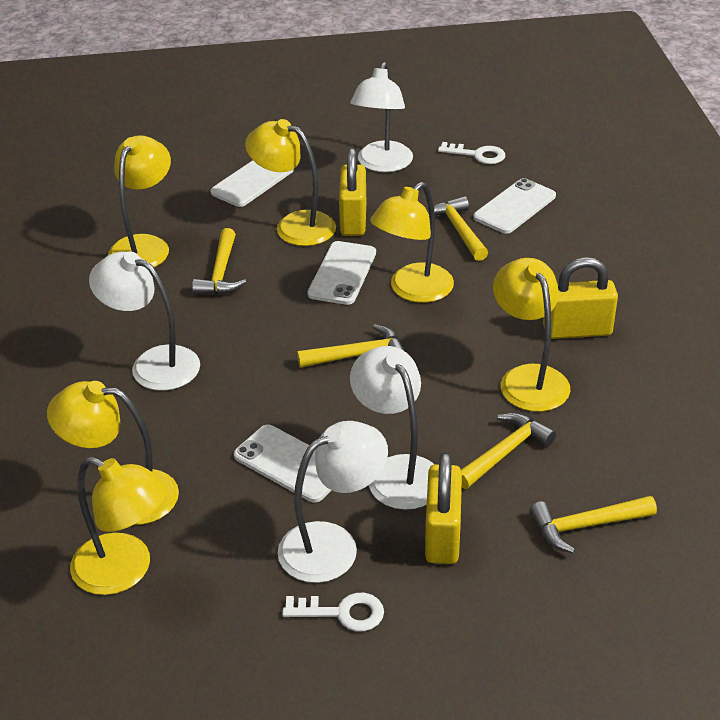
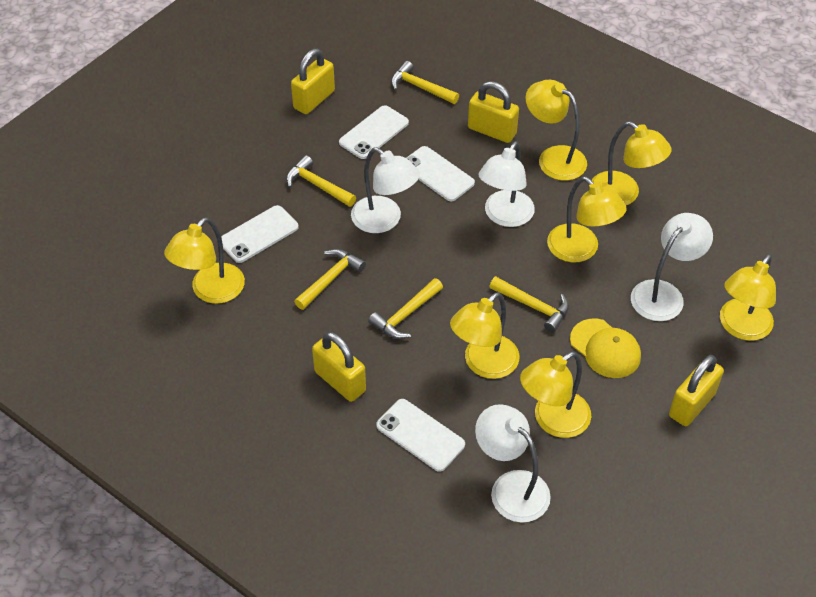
white key: [282,593,384,631] [438,142,505,164] = 2 -> none = 0
yellow cap: none = 0 -> [570,318,641,378] = 1
yellow lamp: [47,381,179,525] [70,456,168,595] [108,135,171,267] [245,119,336,246] [370,182,454,303] [493,258,570,412] = 6 -> [164,217,245,304] [450,292,519,379] [520,351,591,438] [525,80,587,180] [547,176,626,262] [591,121,672,205] [720,254,776,341] = 7
yellow padlock: [339,148,366,236] [425,452,462,564] [543,257,618,339] = 3 -> [291,49,335,114] [312,332,366,402] [468,81,519,143] [669,355,724,426] = 4

